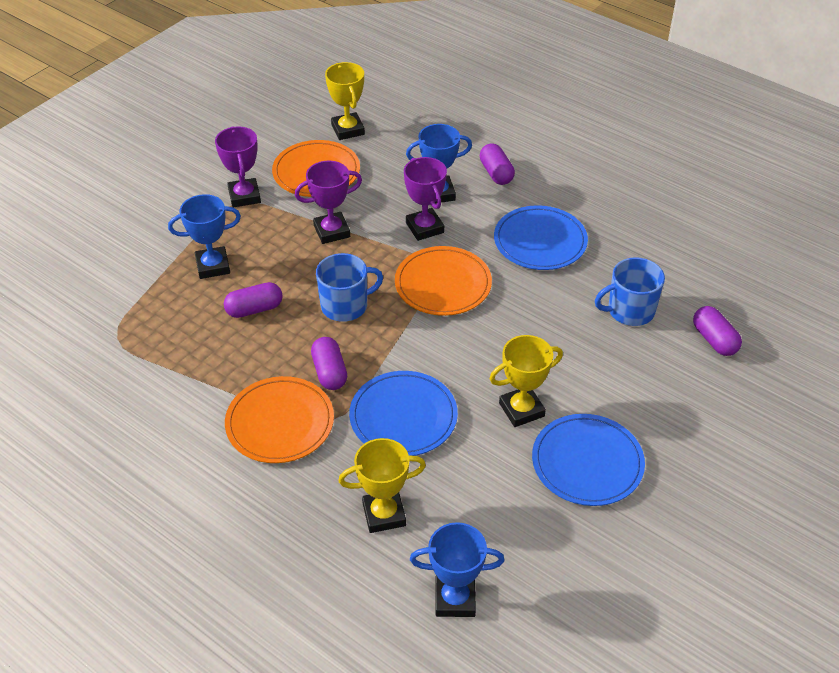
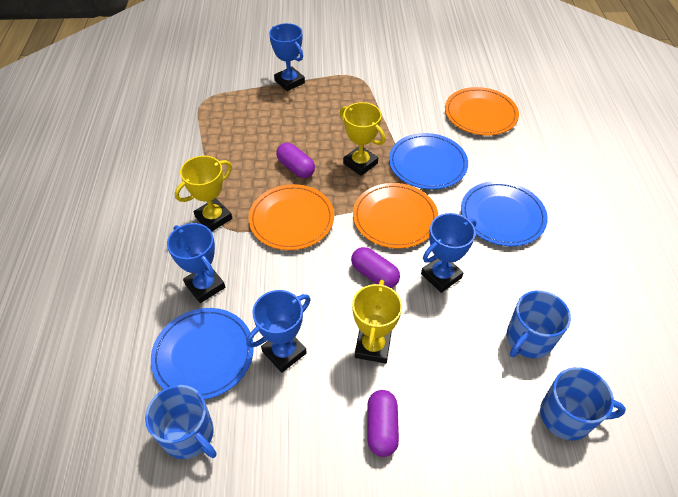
blue mug: [316,253,383,322] [595,257,665,326] = 2 -> [145,385,216,459] [507,290,571,358] [540,367,626,440] = 3
blue trophy: [168,194,241,279] [406,124,472,203] [410,522,505,617] = 3 -> [167,223,225,303] [246,290,311,373] [269,23,305,91] [421,213,477,293] = 4
purple capsule: [224,282,283,318] [311,337,347,390] [480,143,515,185] [693,306,742,356] = 4 -> [276,143,315,178] [351,247,400,288] [367,390,399,457] = 3
purple trophy: [215,126,261,208] [295,161,362,244] [404,157,447,241] = 3 -> none = 0

